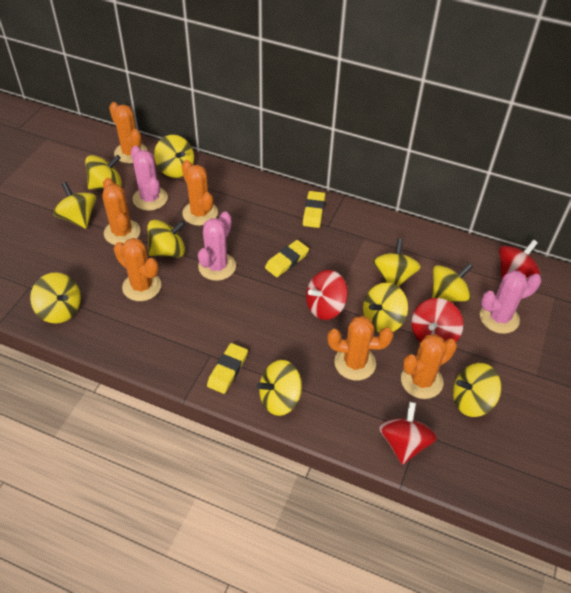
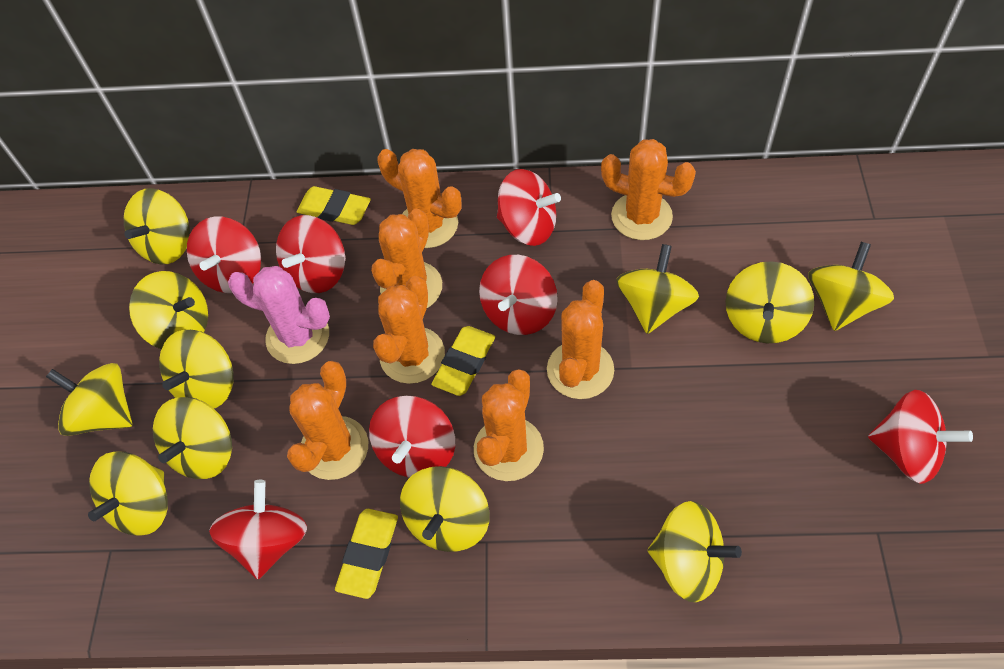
orange cactus: [102,178,141,245] [109,102,147,163] [114,238,161,301] [182,160,218,226] [328,316,393,380] [401,334,457,399] = 6 -> [287,361,368,480] [371,209,442,308] [373,276,445,384] [378,149,462,248] [474,369,544,481] [547,280,614,399] [601,139,696,240] = 7
pink cactus: [131,146,168,211] [198,212,236,281] [480,270,541,334] = 3 -> [228,266,330,364] = 1
red spinning top: [306,270,348,320] [379,402,437,465] [411,298,463,342] [499,240,540,281] = 4 -> [187,217,261,293] [209,480,307,579] [276,215,345,293] [369,396,455,478] [479,255,558,335] [497,169,561,246] [868,390,973,484] = 7
yellow spinning top: [30,273,81,324] [53,182,96,229] [85,155,122,190] [147,220,185,258] [154,135,194,178] [257,360,302,416] [363,283,408,333] [372,239,421,287] [432,263,473,302] [453,363,501,417] = 10 -> [46,363,132,436] [88,451,168,536] [124,188,190,264] [129,271,208,349] [153,397,232,479] [159,330,234,408] [400,466,490,552] [616,244,699,334] [648,501,742,602] [726,261,814,343] [808,242,894,331] = 11

